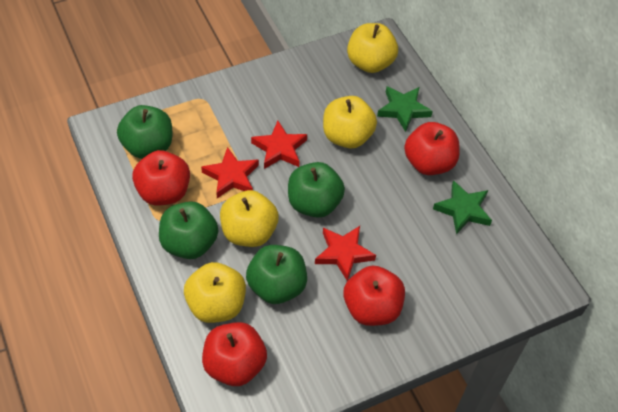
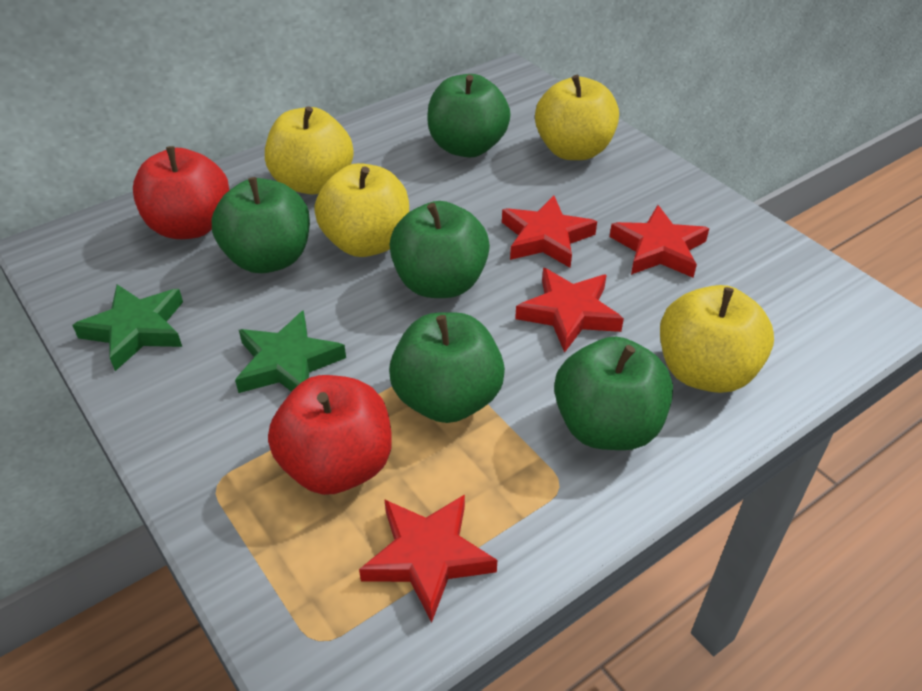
green apple: [117,105,172,159] [159,201,218,259] [246,245,307,304] [288,162,345,218] = 4 -> [212,177,310,273] [389,201,490,298] [389,312,505,423] [427,74,511,157] [554,337,673,450] = 5
red apple: [132,150,190,205] [202,322,267,386] [343,266,405,326] [404,122,460,175] = 4 -> [133,146,229,239] [268,375,392,495] = 2
red star: [201,147,259,198] [251,121,307,169] [315,226,376,281] = 3 -> [359,494,497,623] [502,196,597,268] [515,268,624,353] [610,205,709,278] = 4

